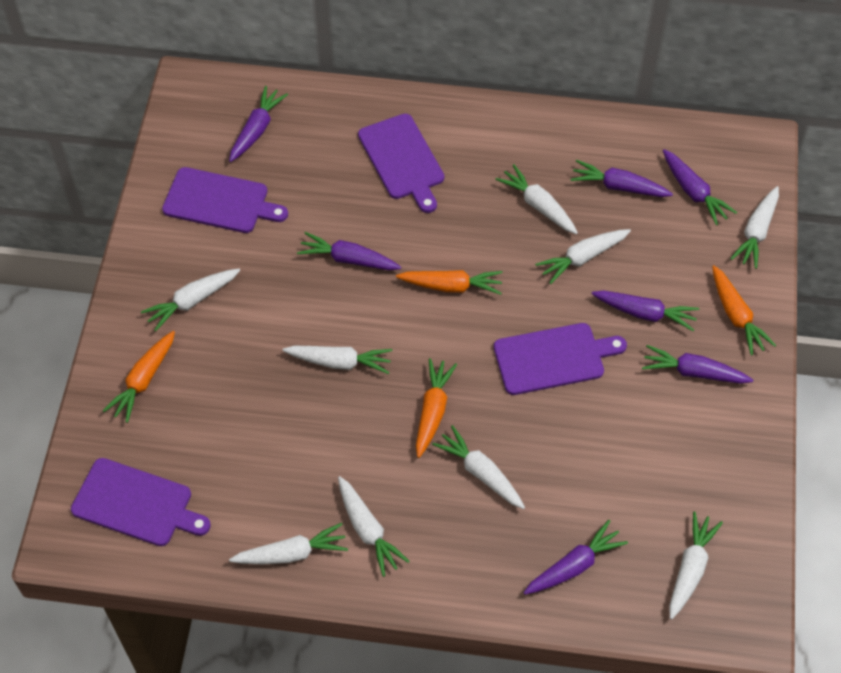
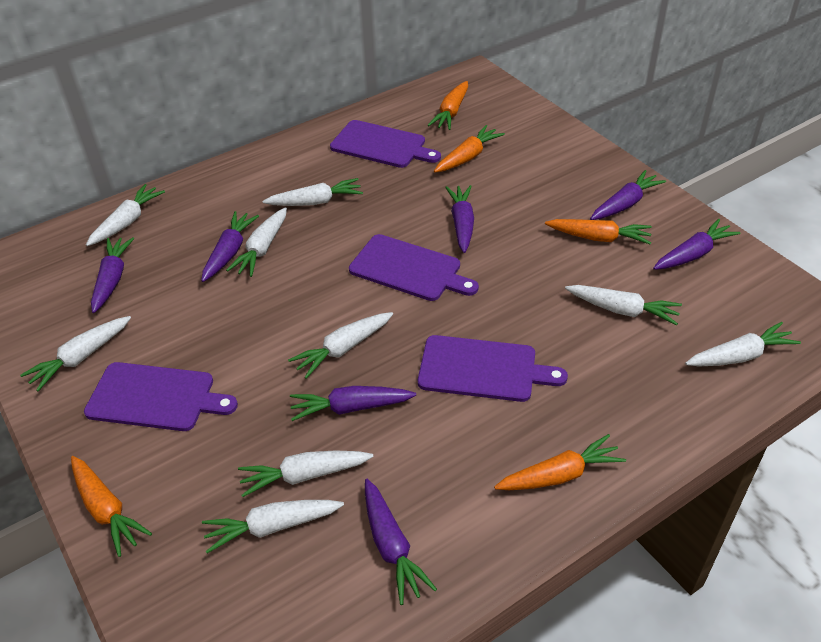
orange carrot: [103,331,175,423] [396,270,503,295] [416,358,457,458] [712,265,776,356] = 4 -> [71,456,152,557] [428,81,468,130] [434,125,505,173] [494,434,626,490] [545,219,652,245] = 5

